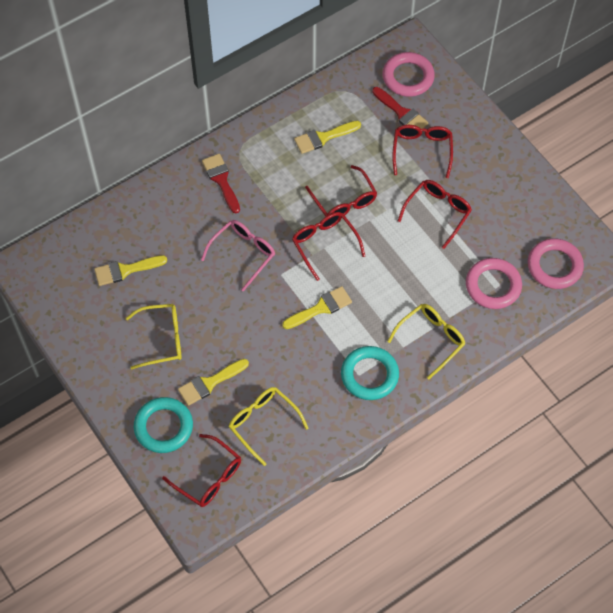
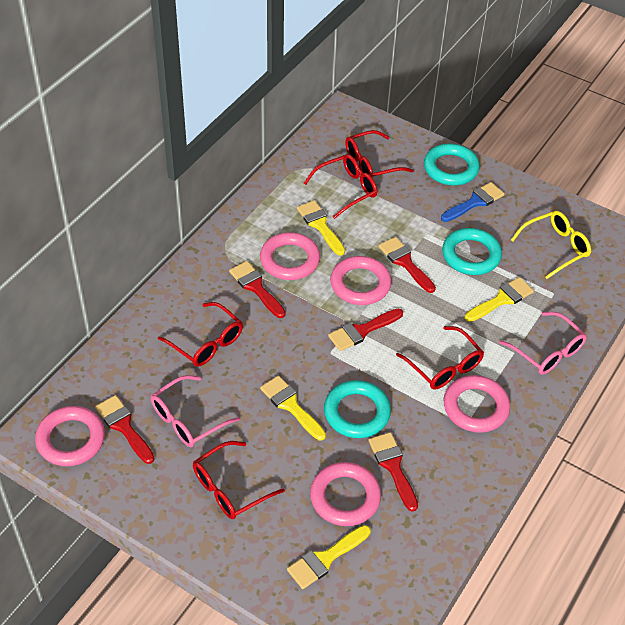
blue brush: none = 0 -> [441,182,504,222] = 1
pink glasses: [201,220,275,292] = 1 -> [151,375,240,447] [499,312,587,375] = 2
pink ring: [383,52,435,97] [466,258,522,309] [528,238,584,289] = 3 -> [35,406,105,466] [260,232,320,280] [310,462,381,526] [330,256,392,305] [444,375,510,433] = 5
red brush: [202,154,240,213] [372,87,428,129] = 2 -> [95,395,155,464] [229,261,286,318] [328,308,403,351] [368,432,418,512] [379,237,436,293] = 5
turquoise ring: [134,397,193,453] [341,346,399,400] = 2 -> [324,380,391,438] [424,143,480,185] [442,228,502,275] = 3
yellow glasses: [126,304,182,369] [229,387,309,466] [387,304,465,379] = 3 -> [511,211,591,279] = 1

